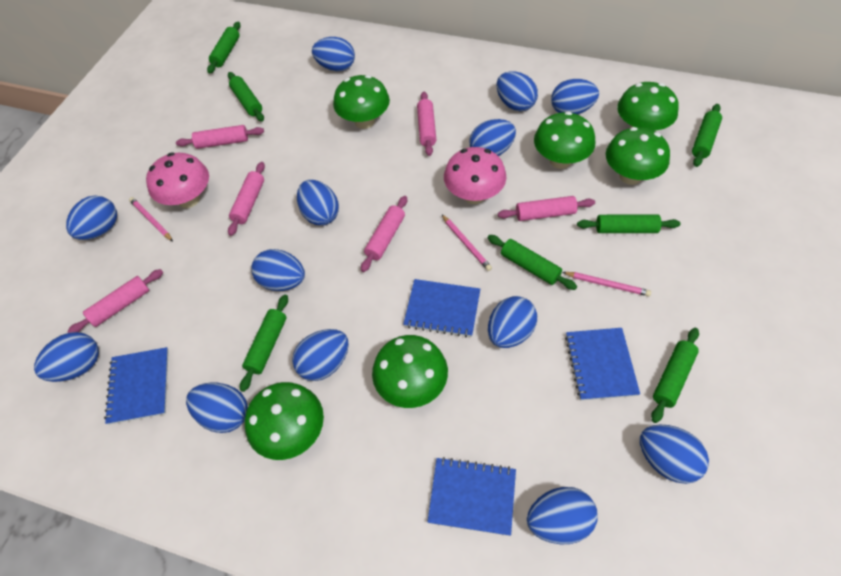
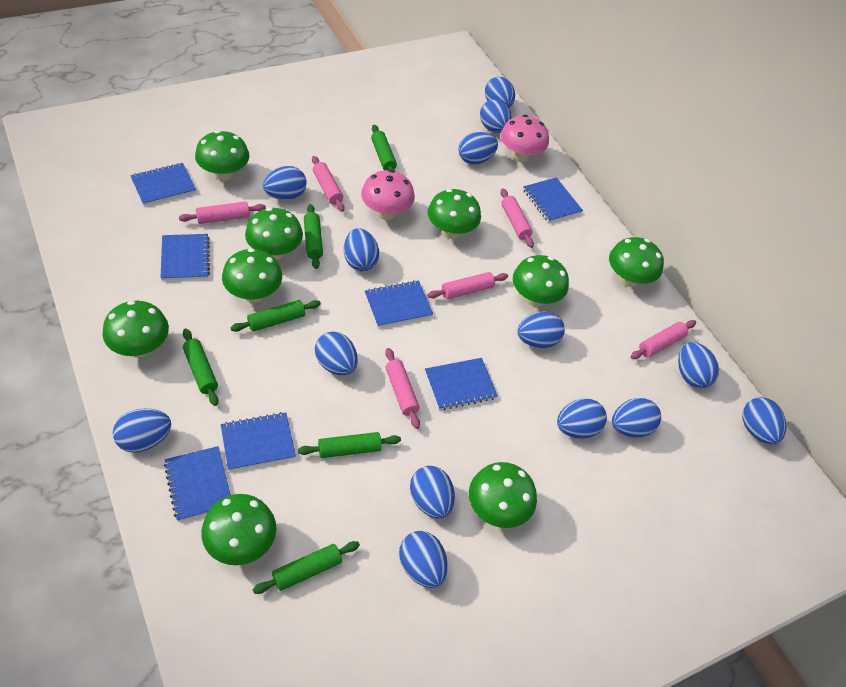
blue egg: [34,332,99,382] [66,196,117,240] [186,382,248,433] [251,249,305,291] [292,329,349,381] [297,180,339,226] [312,37,355,72] [469,119,516,156] [488,296,537,348] [497,71,538,112] [527,487,597,544] [551,79,599,115] [640,425,709,484] = 13 -> [113,409,171,453] [263,166,307,200] [315,331,358,376] [344,228,379,271] [399,531,448,588] [410,466,455,519] [459,132,498,164] [480,99,512,133] [485,77,515,108] [517,311,565,348] [557,399,607,438] [612,398,661,437] [678,342,719,388] [742,397,786,445] = 14
blue notebook: [104,347,169,425] [403,279,480,337] [427,457,516,536] [565,328,640,401] = 4 -> [130,163,196,205] [160,234,210,280] [164,446,231,521] [220,412,296,471] [365,280,433,327] [425,358,498,410] [523,177,583,223] = 7
green mushroom: [245,382,324,460] [333,75,390,129] [372,335,448,408] [534,111,595,169] [606,127,670,185] [617,82,679,131] = 6 -> [102,300,169,357] [195,130,249,181] [201,494,276,565] [222,248,282,303] [245,207,303,260] [427,189,481,239] [469,462,537,528] [513,255,569,307] [609,237,664,287] = 9
green rolling pin: [207,22,241,74] [228,72,264,122] [240,295,288,392] [488,235,577,290] [577,214,681,233] [651,328,699,423] [692,104,722,167] = 7 -> [183,329,219,406] [230,300,321,332] [253,541,360,594] [298,432,401,458] [304,204,323,269] [371,125,397,171] = 6
pink pencil: [129,197,173,241] [442,215,492,271] [562,272,651,296] = 3 -> none = 0

